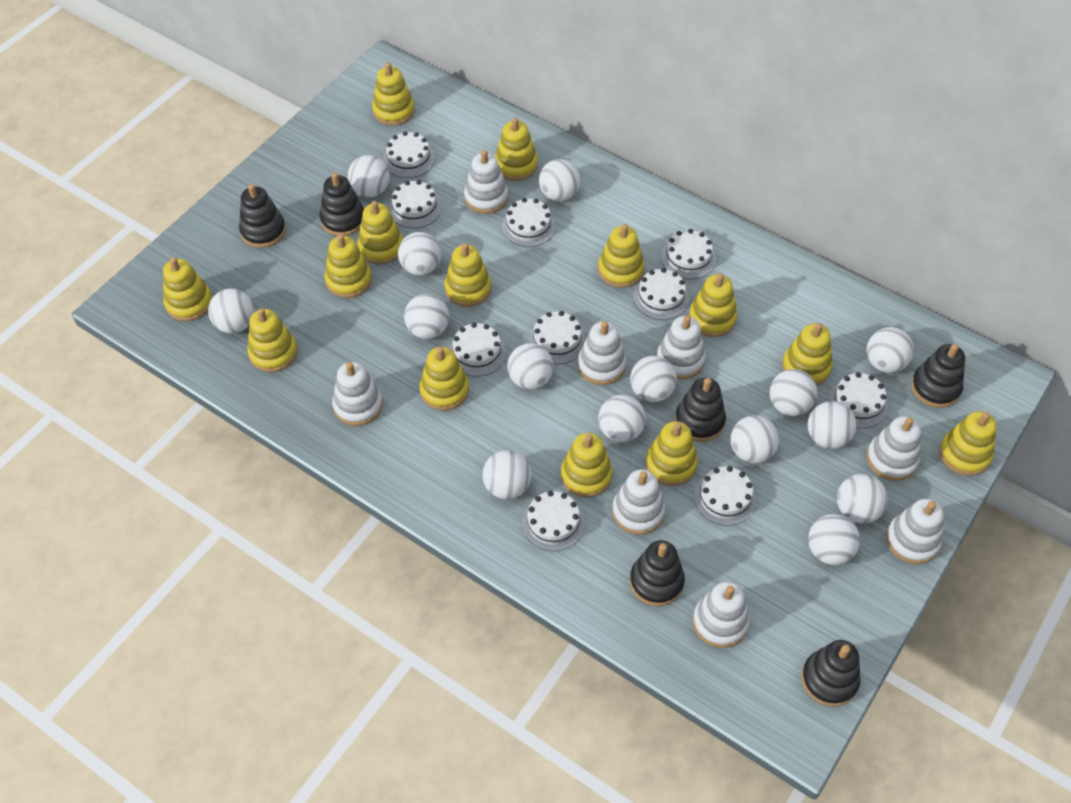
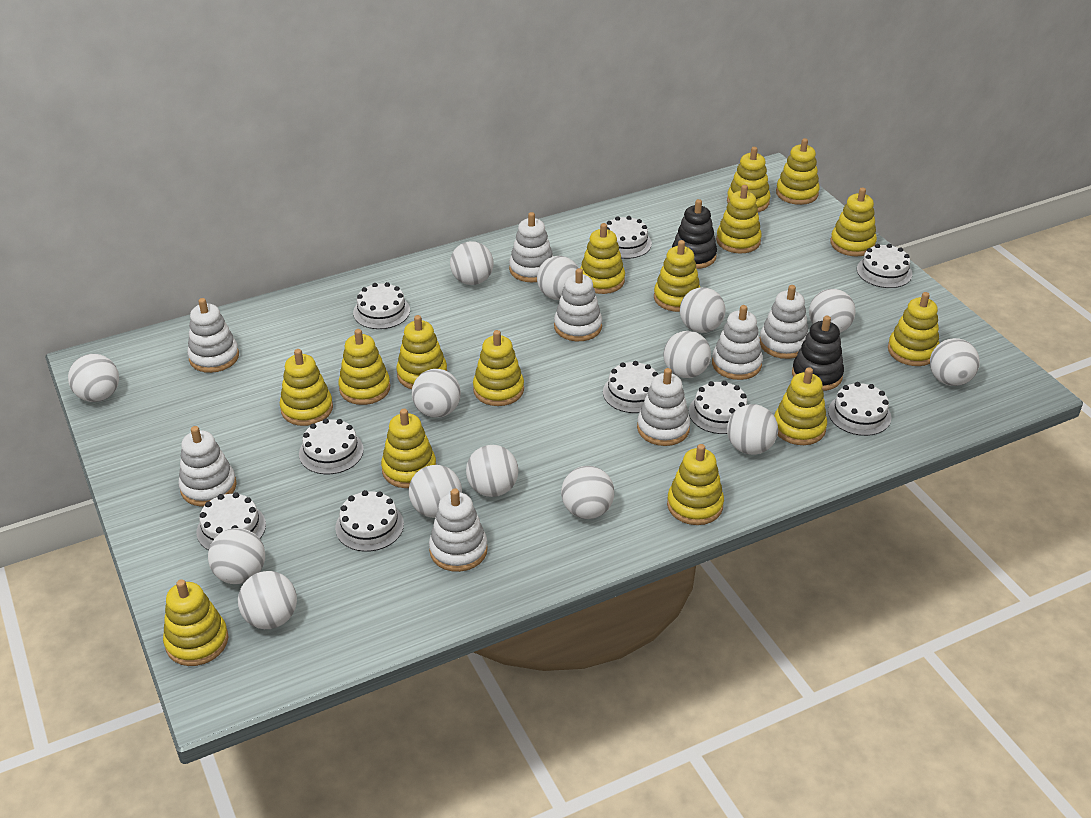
black stacking toy: [239,184,286,248] [320,173,364,236] [630,540,685,606] [675,378,726,442] [801,640,861,706] [911,344,965,408] = 6 -> [672,199,717,269] [792,316,844,391] = 2
white ball: [208,289,254,333] [348,155,390,197] [398,232,441,276] [404,294,449,339] [483,450,531,499] [507,343,554,389] [539,159,580,201] [598,395,646,442] [630,356,677,402] [730,415,779,463] [770,369,817,416] [808,401,857,449] [808,514,860,565] [837,474,888,523] [867,327,914,373] = 15 -> [68,354,119,402] [208,528,265,584] [238,571,297,629] [409,465,462,518] [412,369,461,418] [450,241,493,285] [466,445,518,497] [537,256,578,300] [561,466,614,519] [663,331,711,378] [680,287,725,333] [727,404,778,455] [809,289,856,333] [930,338,980,386] = 14
white cake: [383,131,435,178] [388,180,441,228] [449,323,506,376] [502,198,555,247] [522,491,585,551] [529,311,586,364] [633,268,689,320] [661,229,716,279] [694,466,756,526] [828,372,888,428] = 10 -> [197,492,266,550] [299,418,364,474] [335,490,404,552] [353,282,410,329] [603,361,658,413] [606,216,652,259] [689,381,747,434] [828,382,891,436] [857,244,912,288] = 9
yellow stacking toy: [163,257,212,321] [247,308,297,372] [324,234,372,298] [358,201,403,265] [372,63,415,126] [419,347,469,411] [445,243,491,307] [495,117,538,181] [561,433,612,498] [598,224,644,288] [646,421,698,486] [689,273,737,337] [782,323,833,386] [940,411,997,476] = 14 -> [163,579,229,666] [280,349,333,426] [338,329,390,405] [381,409,436,488] [396,315,447,389] [473,330,524,406] [580,223,625,294] [654,240,701,312] [667,444,724,525] [716,185,762,253] [727,147,770,213] [774,367,827,445] [776,138,820,205] [830,187,877,256] [888,292,939,366] = 15

